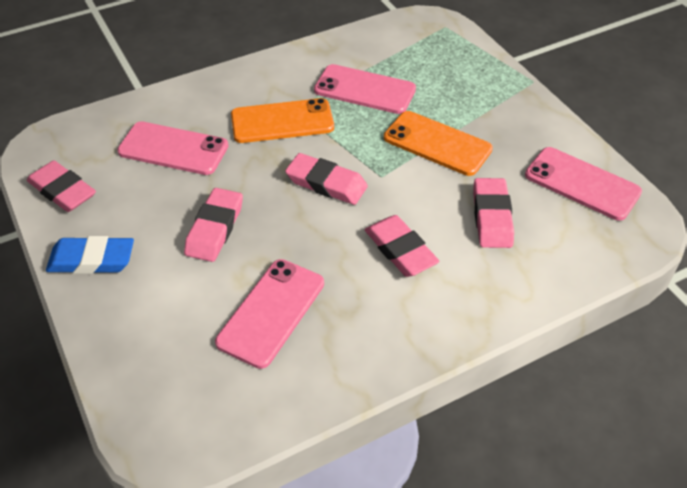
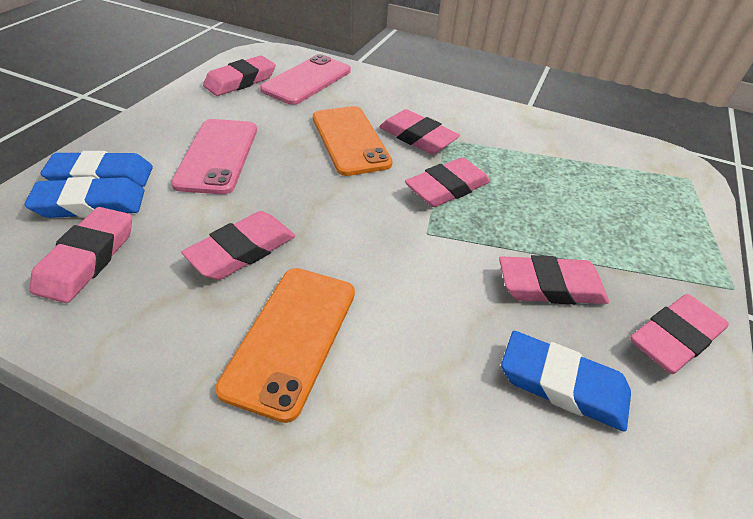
blue eraser: [46,236,134,274] = 1 -> [24,177,144,218] [40,151,153,187] [501,331,631,432] = 3
pink eraser: [27,160,96,212] [184,188,243,262] [285,153,368,205] [365,215,439,277] [473,178,514,248] = 5 -> [30,207,132,303] [181,211,295,280] [203,56,276,96] [379,109,460,154] [405,157,490,207] [499,255,609,304] [630,294,729,374] = 7
pink phone: [117,121,229,175] [215,259,324,369] [314,64,416,114] [525,147,642,221] = 4 -> [171,119,257,194] [260,54,351,105] = 2

